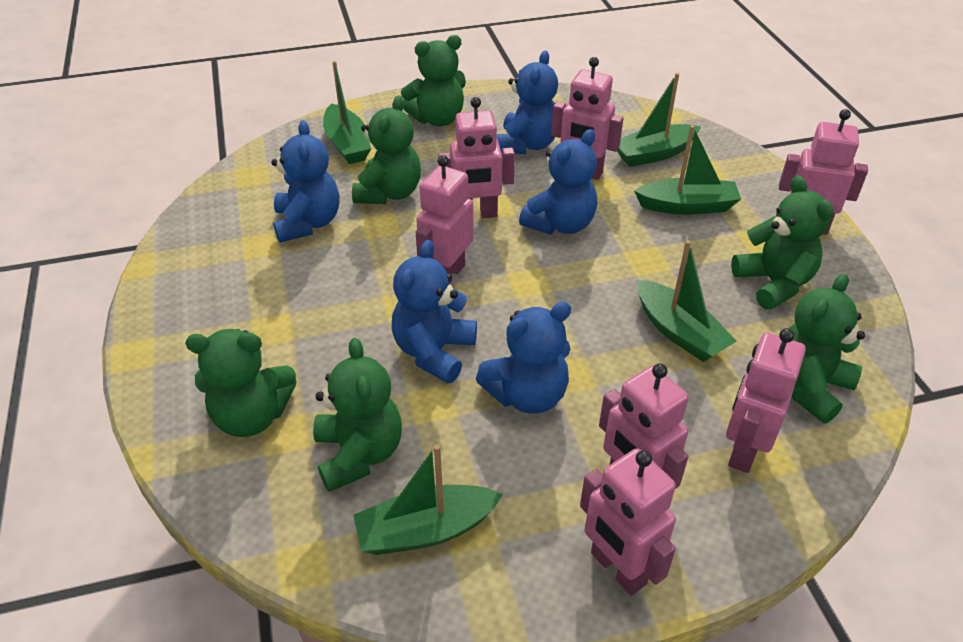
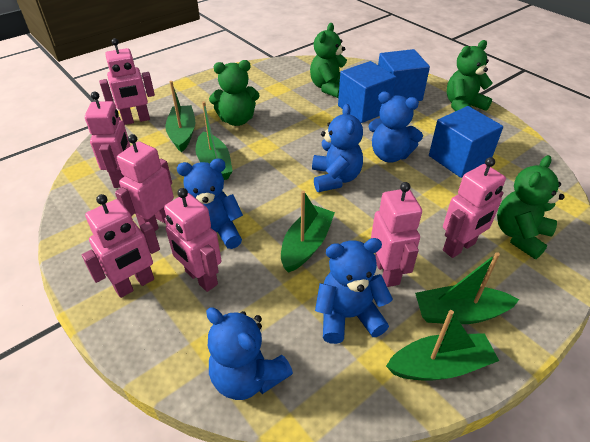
blue cube: none = 0 -> [338,61,397,123] [378,49,430,101] [429,106,503,178] = 3
green teddy bear: [185,329,297,437] [313,338,402,492] [352,95,421,204] [401,35,466,126] [731,176,834,310] [789,274,865,423] = 6 -> [209,60,259,126] [310,23,347,98] [447,40,493,111] [497,155,565,259] = 4

